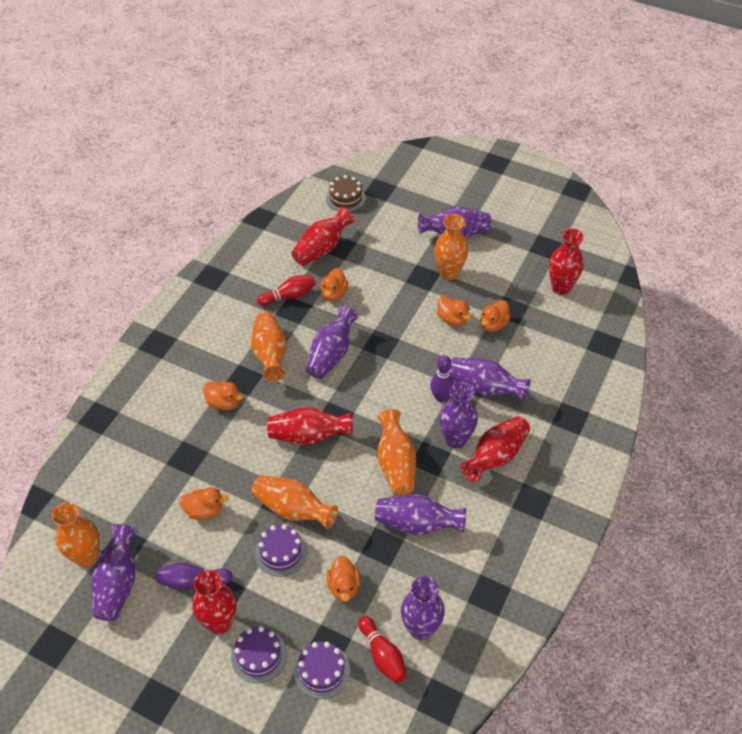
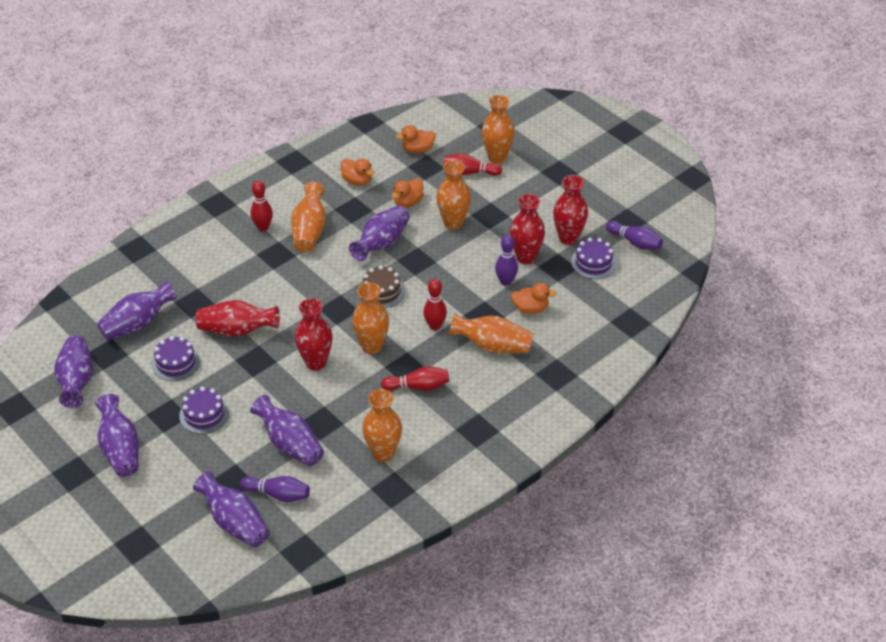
orange duck: [179,487,229,520] [203,381,244,410] [320,268,348,301] [327,556,360,602] [437,296,472,326] [480,300,511,332] = 6 -> [341,158,375,186] [391,178,424,207] [396,125,436,153] [511,283,557,314] = 4
orange vase: [52,502,100,567] [251,312,287,382] [251,475,338,529] [378,409,416,495] [435,214,469,280] = 5 -> [291,182,326,252] [352,282,389,354] [362,389,402,462] [436,160,471,230] [449,313,533,353] [482,95,515,164] = 6
purple bowling pin: [156,562,233,590] [430,355,454,402] = 2 -> [240,476,310,502] [495,235,518,286] [606,221,663,250] = 3
purple vase: [92,524,137,621] [306,306,359,379] [375,495,466,535] [401,576,445,640] [418,207,491,238] [439,382,478,449] [449,358,530,401] = 7 -> [54,335,93,408] [95,394,139,477] [97,281,177,340] [193,471,270,547] [250,395,324,466] [349,206,410,261] = 6
red bowling pin: [257,275,316,306] [358,616,407,683] = 2 -> [251,180,273,231] [381,366,449,391] [423,279,447,330] [443,153,502,176] = 4
red vase: [192,570,237,634] [267,407,353,445] [291,207,355,266] [461,416,530,482] [549,228,584,295] = 5 -> [196,300,280,337] [295,298,333,371] [510,194,545,264] [553,175,588,245] = 4

